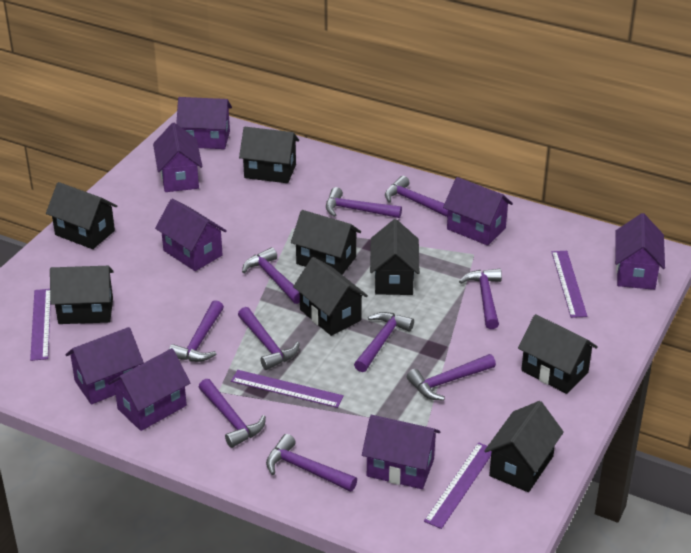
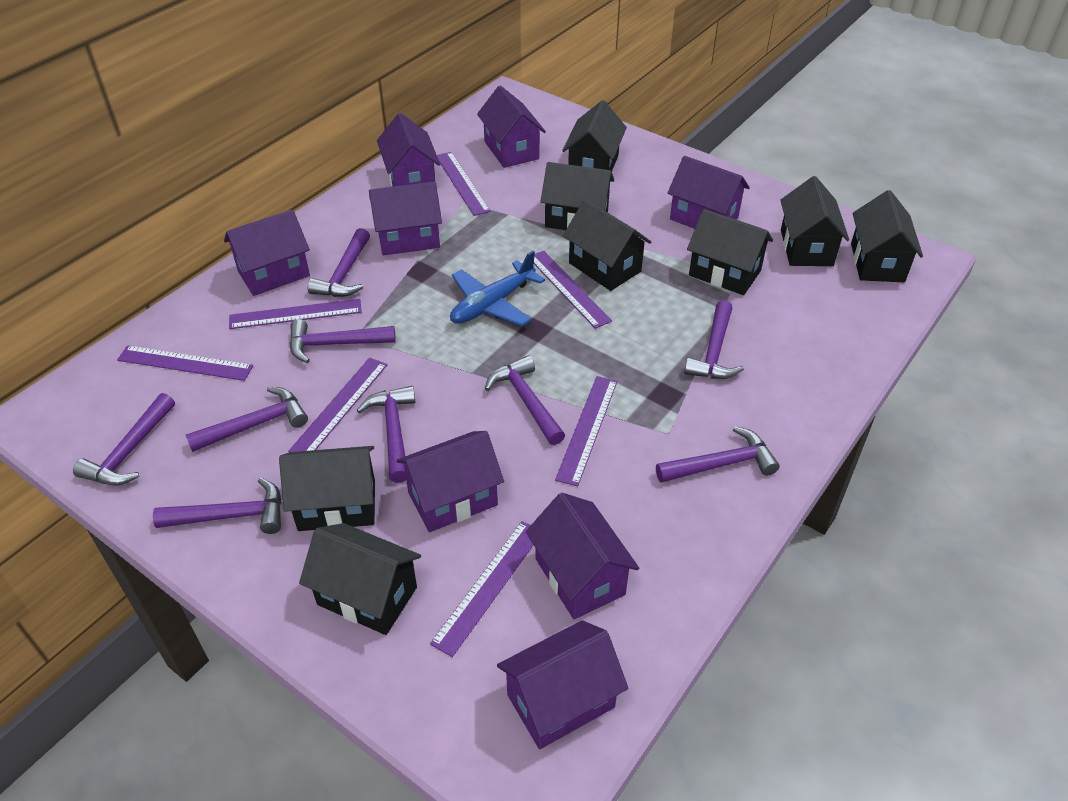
blue plane: none = 0 -> [450,251,545,326] = 1
purple hammer: [169,300,224,362] [199,379,266,448] [238,307,300,370] [242,247,300,304] [266,434,357,492] [326,187,402,218] [354,312,414,372] [385,176,448,217] [407,354,496,401] [459,269,502,329] = 10 -> [73,393,175,485] [153,477,282,534] [186,387,308,452] [289,319,396,363] [308,228,370,297] [356,386,416,483] [485,355,565,445] [656,426,780,483] [684,300,744,379] = 9
purple ruler: [30,289,51,361] [231,370,344,408] [424,442,491,529] [551,251,587,318] = 4 -> [117,345,253,381] [229,299,362,329] [288,358,387,452] [430,521,533,657] [437,152,491,216] [534,251,612,329] [555,376,617,486] = 7

